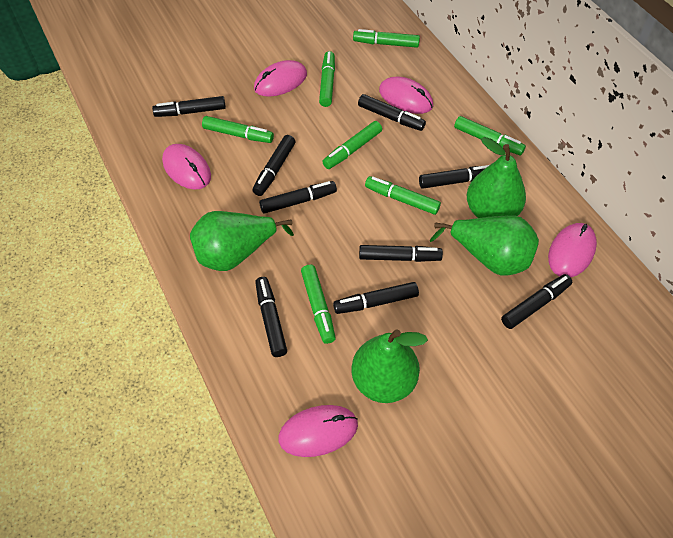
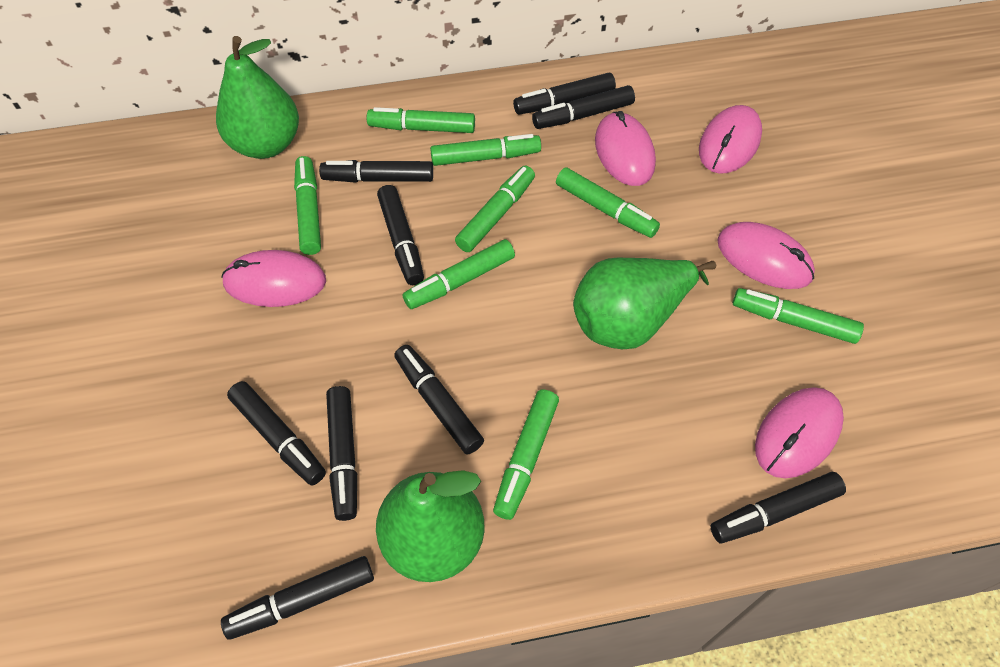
green marker: [202,116,274,143] [301,265,336,344] [319,51,335,107] [322,121,382,169] [353,29,420,48] [365,176,441,215] [454,116,526,155] = 7 -> [294,156,321,255] [367,107,475,133] [403,239,515,309] [430,134,541,166] [455,166,535,252] [493,390,559,520] [556,167,660,238] [733,288,864,344] = 8
green pear: [190,211,294,271] [352,329,428,403] [430,215,539,276] [467,137,526,218] = 4 -> [216,36,299,159] [376,470,485,582] [573,258,716,349] = 3

